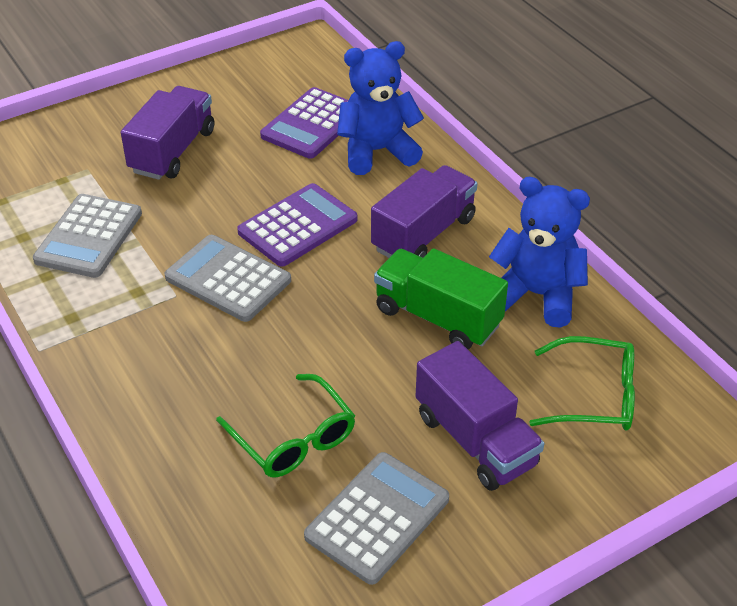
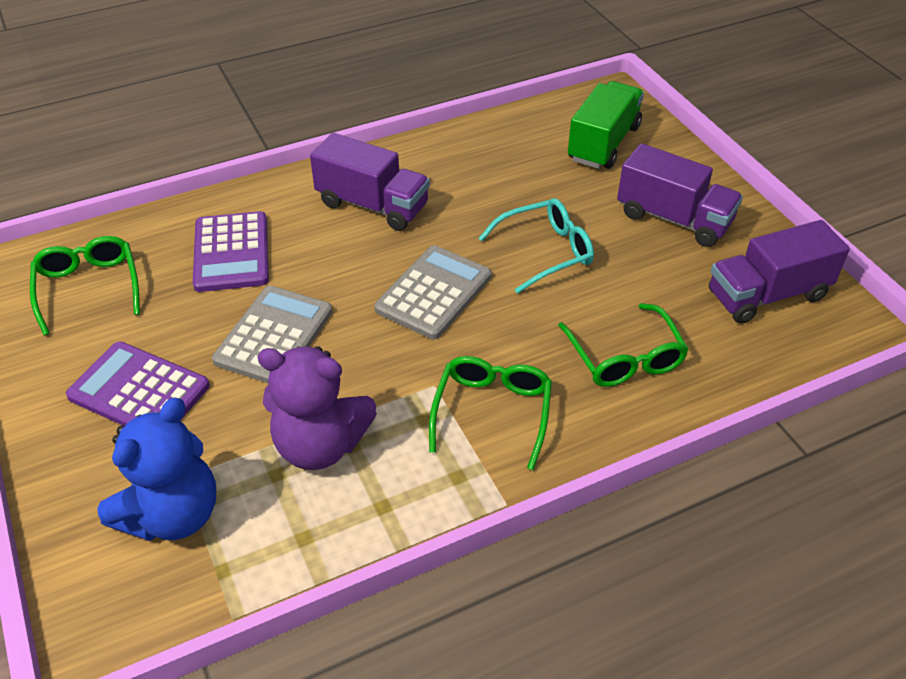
blue teddy bear: [337,41,424,175] [489,177,590,328] = 2 -> [97,398,216,541] = 1
green glasses: [216,374,355,478] [529,336,635,430] = 2 -> [30,236,140,336] [429,356,552,470] [558,303,689,387] = 3
grey calculator: [33,194,142,278] [164,235,291,322] [304,452,449,585] = 3 -> [212,286,332,383] [374,245,491,339] = 2
purple teddy bear: none = 0 -> [257,346,377,470] = 1
turquoise glasses: none = 0 -> [479,198,594,294] = 1

